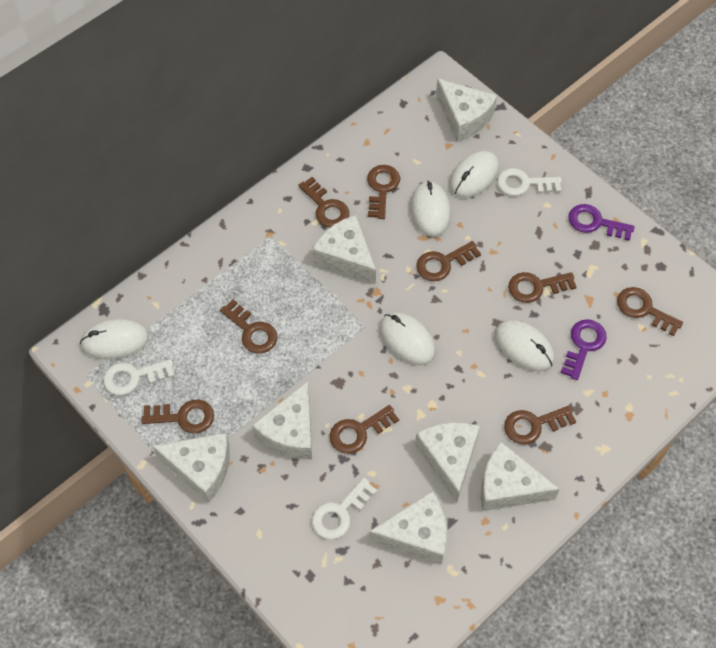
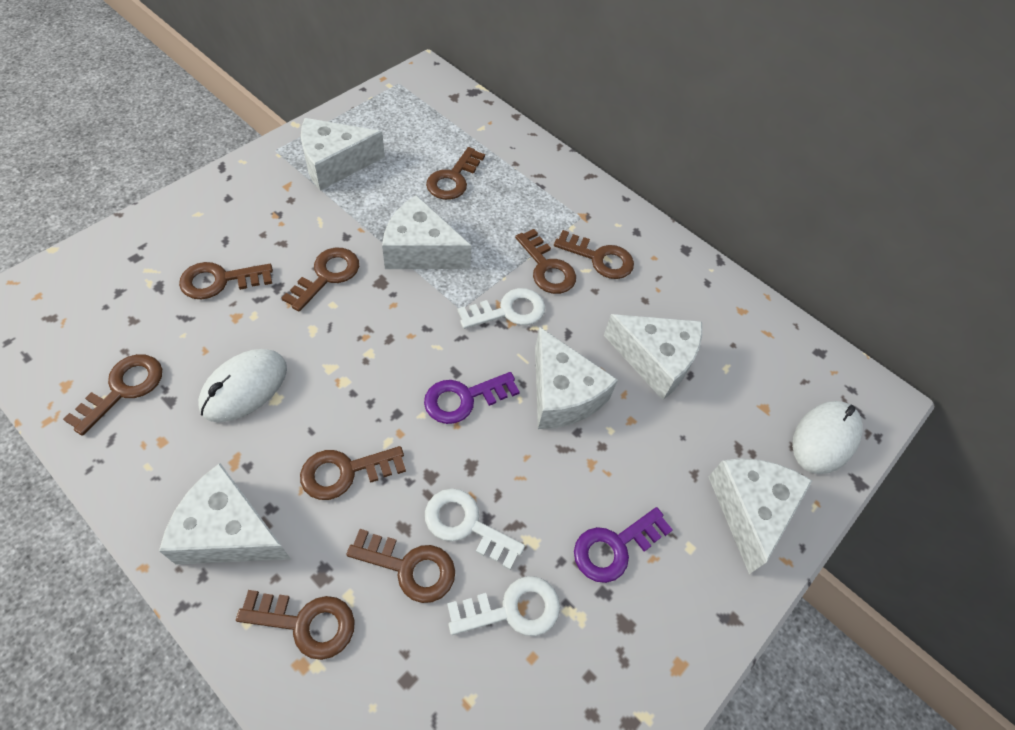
white cheese: [152,433,230,502] [252,381,312,459] [312,215,376,284] [369,491,447,564] [415,422,480,503] [436,79,497,142] [481,441,560,511] = 7 -> [159,463,290,564] [301,118,385,191] [382,195,472,269] [535,327,618,429] [604,314,702,400] [709,458,812,574] = 6
white mouse: [80,319,149,360] [380,312,436,365] [411,181,451,237] [450,151,499,198] [495,320,554,372] = 5 -> [198,349,287,422] [792,401,863,474] = 2

